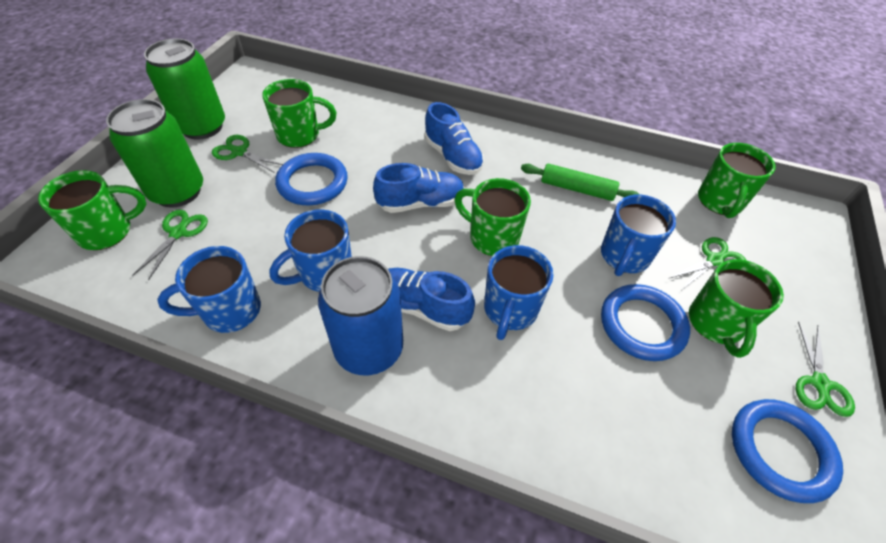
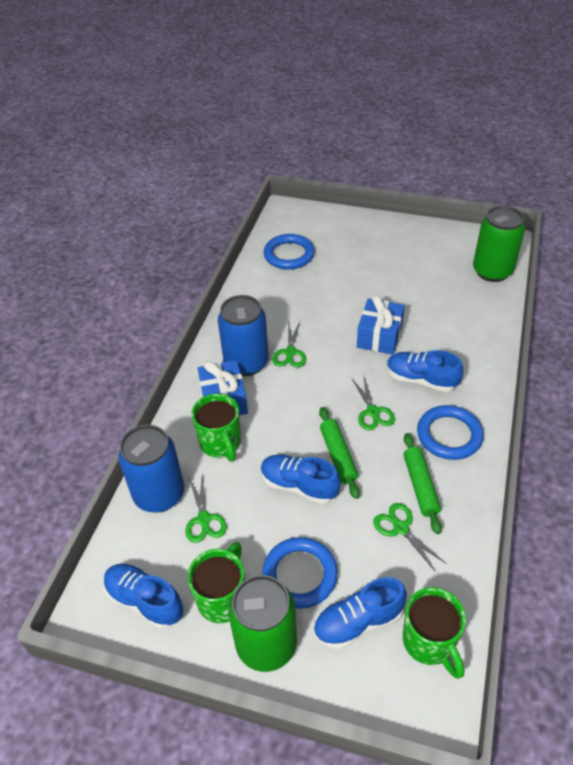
blue can: [318,256,403,375] = 1 -> [118,425,184,513] [218,295,269,376] = 2
blue gift: none = 0 -> [198,360,248,415] [357,295,405,355] = 2
blue mug: [158,246,261,333] [269,209,352,292] [484,245,554,340] [601,195,676,276] = 4 -> none = 0
blue shoe: [373,163,465,213] [388,268,475,331] [425,102,484,175] = 3 -> [104,564,183,629] [261,454,341,504] [314,577,407,650] [387,350,463,392] = 4
green mug: [38,170,146,250] [262,79,336,148] [454,178,531,256] [689,259,784,358] [698,143,776,218] = 5 -> [187,542,245,623] [192,393,241,462] [403,587,466,679] = 3
green rolling pin: [521,164,640,201] = 1 -> [319,407,360,499] [404,433,442,534] = 2

